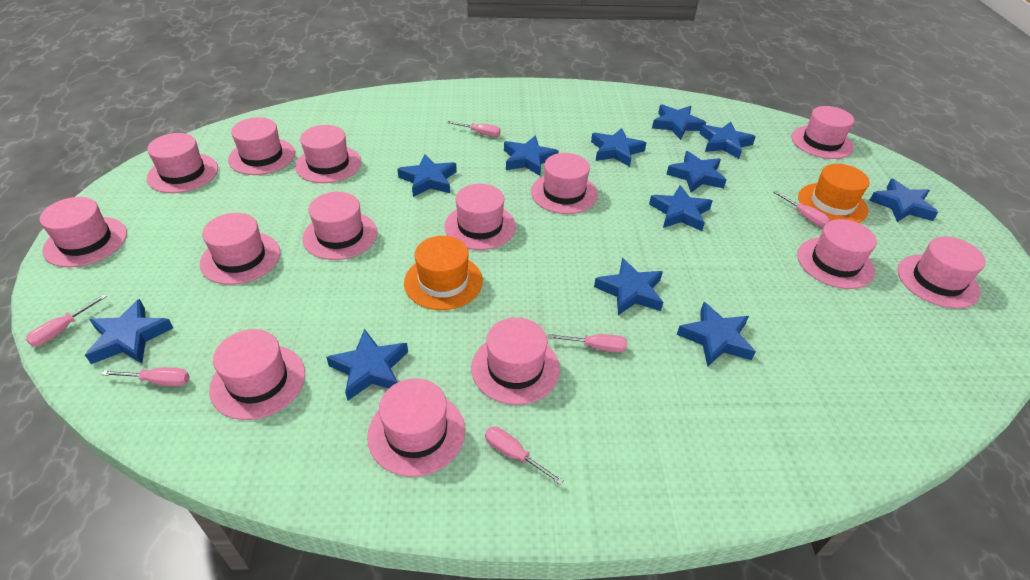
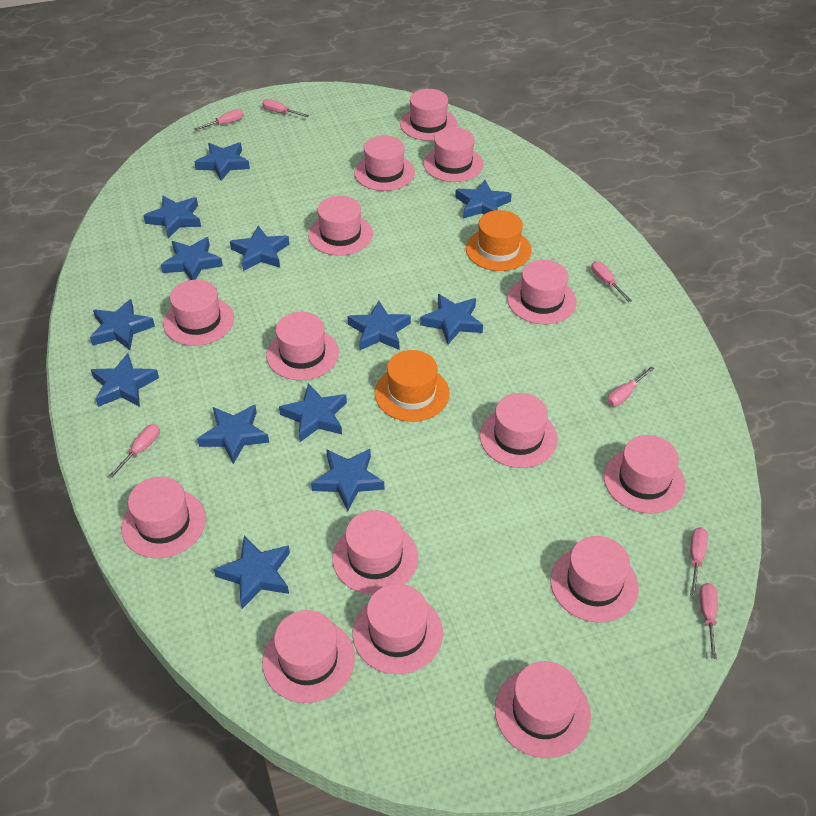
blue star: [85,299,173,364] [326,329,408,400] [397,155,457,197] [504,136,559,176] [591,128,646,167] [594,258,663,315] [649,185,712,231] [652,104,706,140] [667,151,726,192] [677,302,756,367] [699,122,756,159] [869,179,938,222] = 12 -> [90,299,155,350] [91,353,159,407] [143,196,201,238] [161,237,223,280] [195,142,250,181] [197,405,269,464] [214,536,290,609] [230,226,290,271] [279,383,347,442] [311,449,384,511] [347,301,411,350] [420,294,483,344] [455,180,512,219] = 13
pink hat: [40,197,127,267] [147,133,218,193] [200,213,280,285] [209,329,305,420] [228,117,295,175] [295,125,361,183] [302,192,378,260] [367,378,465,477] [444,184,516,250] [471,317,560,405] [531,153,598,214] [791,106,854,159] [797,219,877,289] [897,237,986,309] = 14 -> [121,477,206,558] [163,280,234,346] [262,610,355,703] [266,312,339,380] [308,196,373,256] [332,510,418,595] [352,584,443,674] [354,136,415,191] [400,89,457,141] [423,127,484,182] [480,393,558,468] [495,661,591,758] [507,260,577,324] [551,536,639,623] [604,435,685,514] = 15
pink screwdriver: [26,294,107,347] [101,367,189,386] [447,121,501,137] [485,426,564,485] [548,334,627,352] [773,191,830,227] = 6 -> [109,424,160,478] [194,109,244,131] [262,99,309,117] [591,261,632,302] [607,366,655,406] [690,527,708,596] [700,583,718,659] = 7

